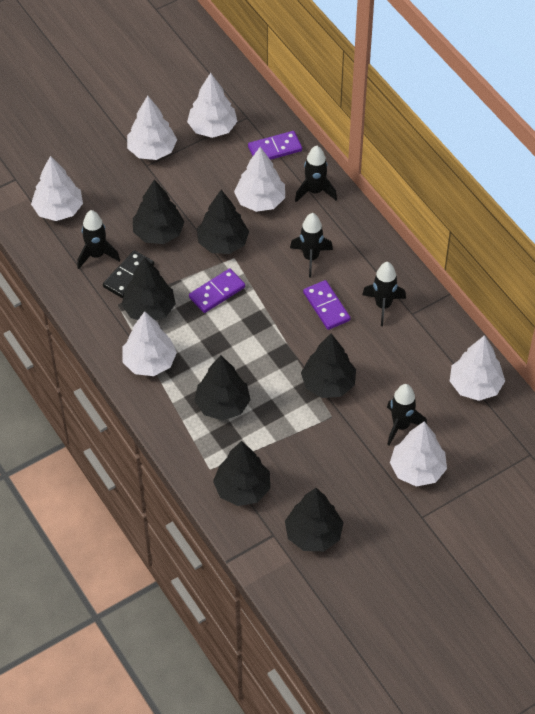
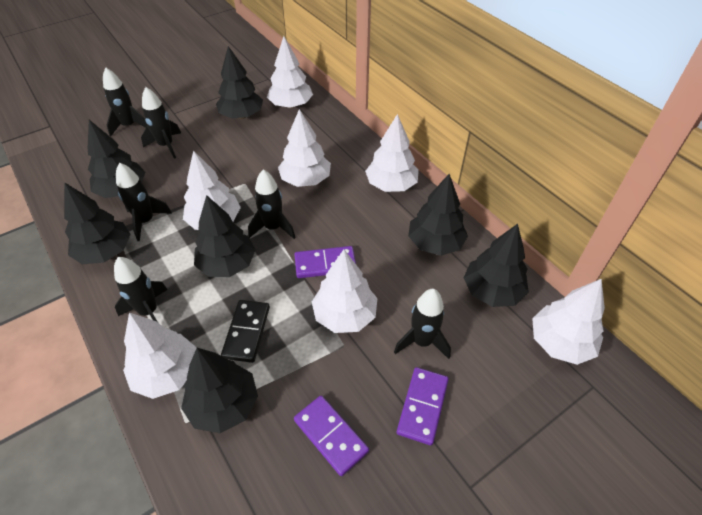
black rocket: [77,210,120,269] [290,213,333,278] [295,145,337,202] [362,262,406,326] [387,384,427,446] = 5 -> [103,67,147,137] [114,257,168,322] [116,163,172,241] [141,87,181,159] [248,169,296,239] [394,289,451,359] = 6

